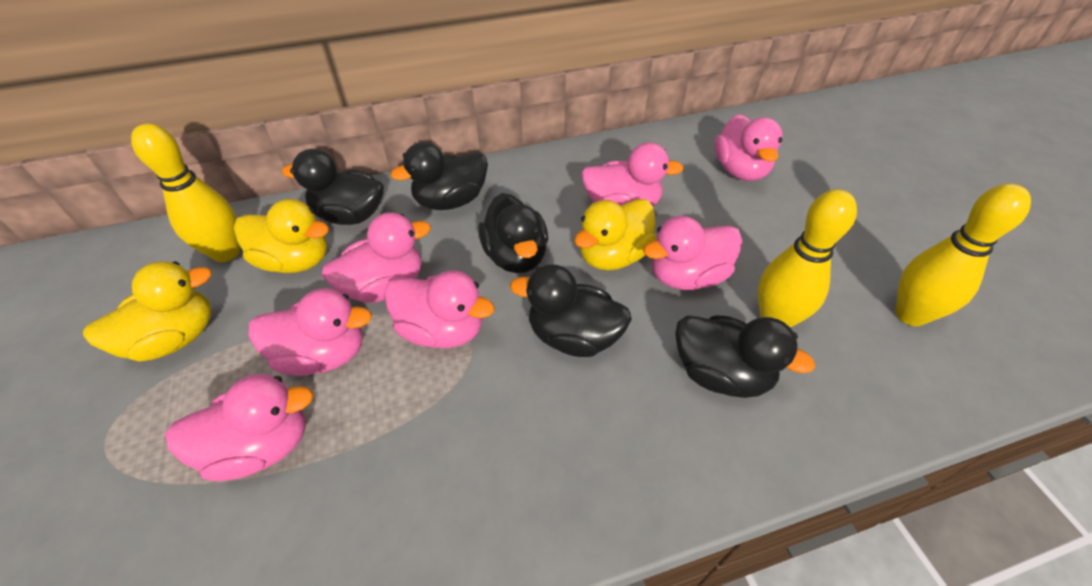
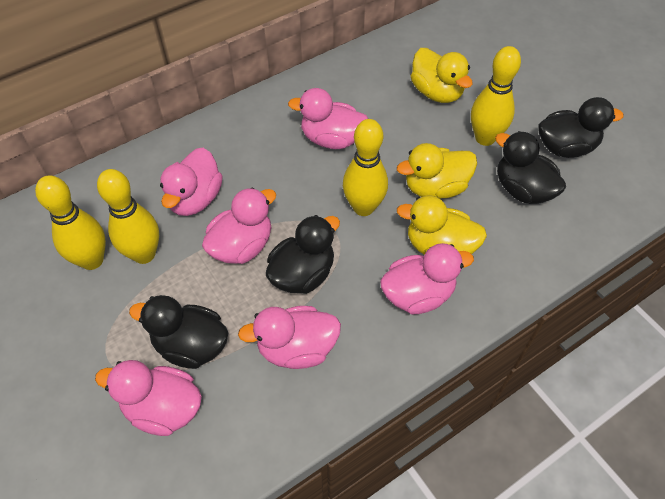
black duck: [282,149,384,225] [391,142,488,210] [478,193,548,273] [510,264,632,357] [675,315,815,398] = 5 -> [129,295,228,369] [266,215,340,294] [495,131,566,204] [538,97,624,158] = 4
pink duck: [165,374,314,481] [248,288,372,376] [322,212,431,303] [384,270,495,348] [581,142,684,207] [643,216,742,290] [714,114,783,181] = 7 -> [95,360,202,436] [160,148,222,216] [202,188,276,264] [238,306,341,369] [288,88,368,149] [380,243,474,314] = 6
yellow bowling pin: [131,123,240,262] [758,189,857,328] [895,183,1031,326] = 3 -> [35,175,106,270] [97,169,159,264] [343,119,388,216] [471,46,521,146] = 4

